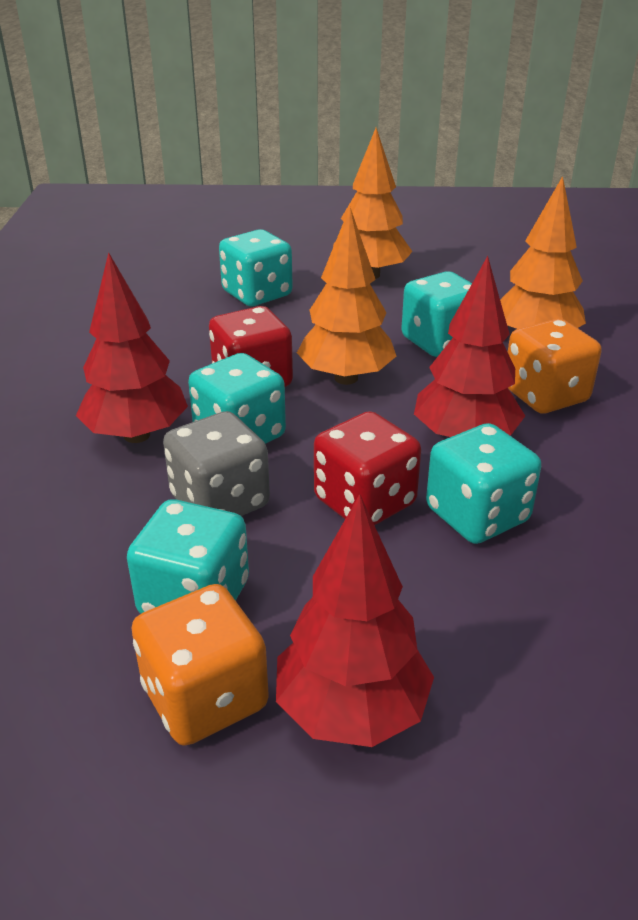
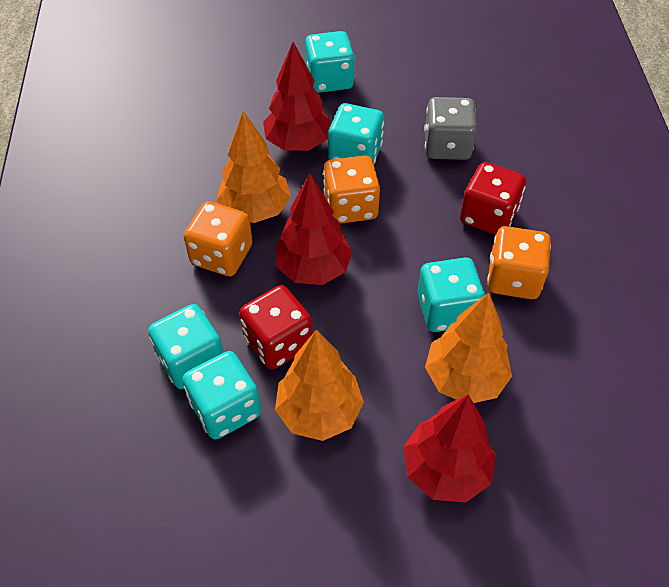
orange dice: [132,584,269,746] [508,319,602,413] = 2 -> [184,201,253,276] [323,155,380,224] [487,226,551,299] = 3

